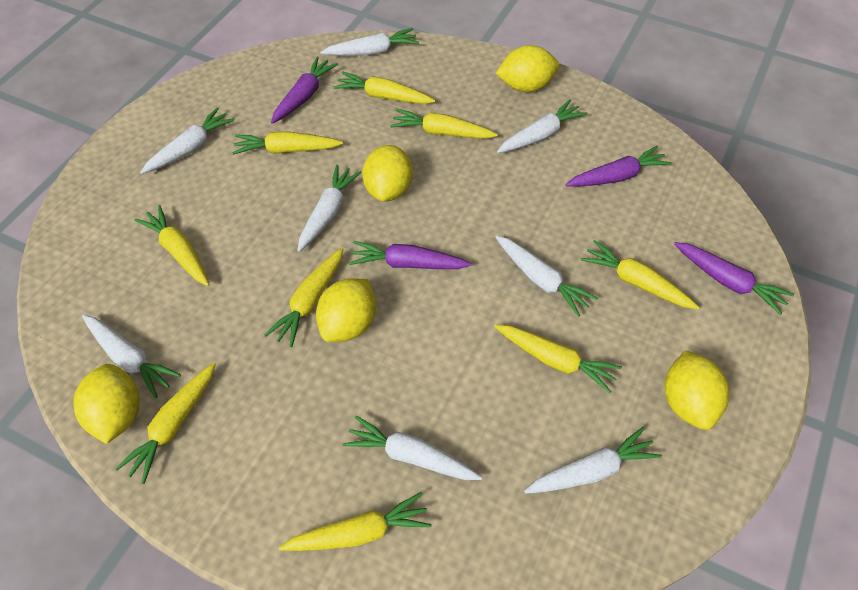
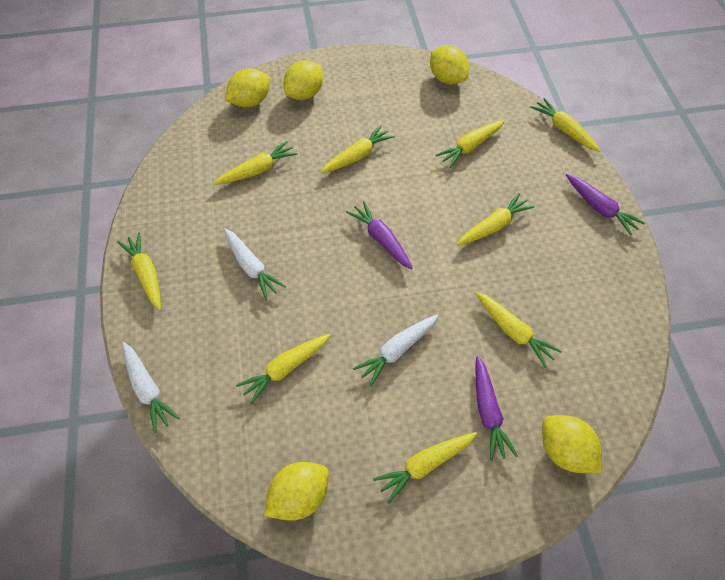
purple carrot: [271,56,338,124] [349,241,472,269] [565,145,672,187] [674,242,794,315] = 4 -> [346,201,413,270] [475,356,518,461] [566,174,645,236] = 3
white carrot: [82,315,181,398] [140,108,235,174] [298,164,362,252] [320,28,419,56] [343,415,482,480] [495,235,598,317] [497,99,587,153] [524,427,662,494] = 8 -> [122,342,180,433] [224,228,286,300] [353,314,439,387] = 3

